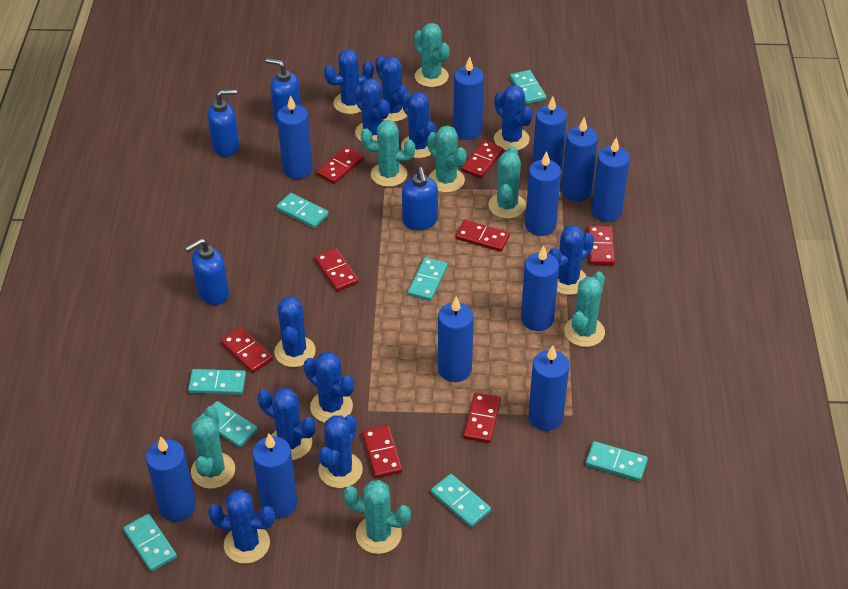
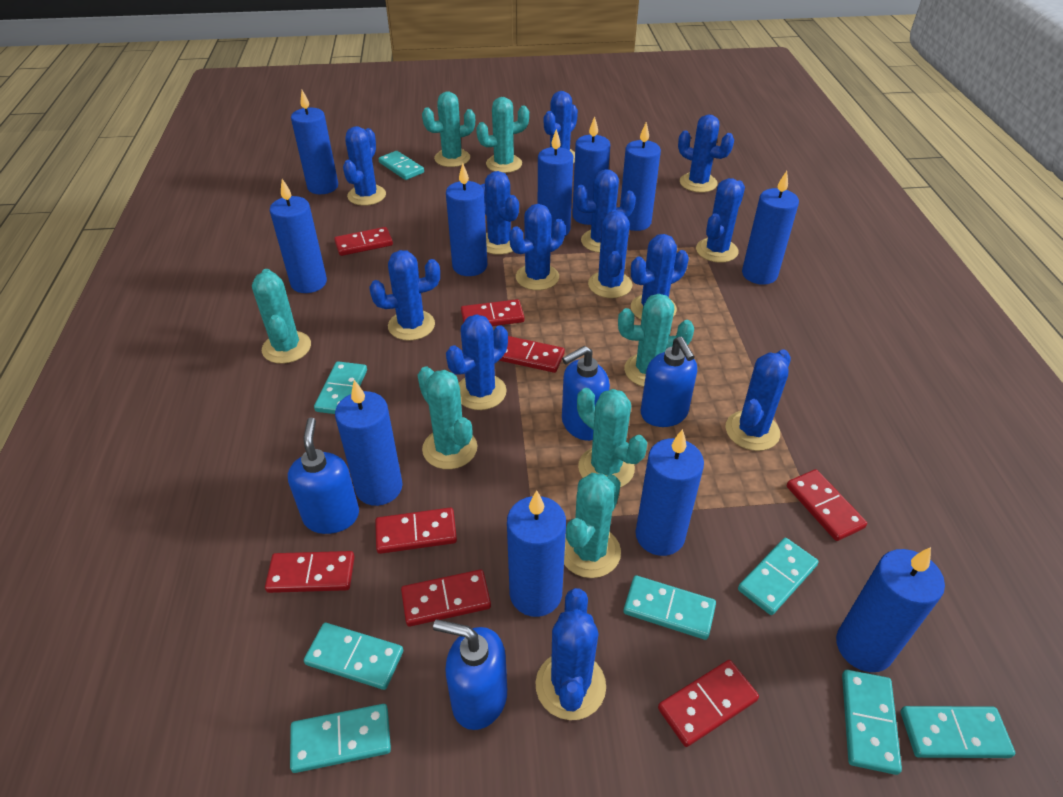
blue cactus: [208,489,275,564] [258,388,316,460] [274,296,316,367] [304,351,354,423] [318,415,363,488] [324,49,373,114] [354,78,390,141] [375,56,408,122] [401,91,436,158] [494,85,533,150] [549,225,594,295] = 11 -> [343,126,386,206] [369,250,440,341] [446,314,508,410] [481,171,519,255] [509,204,565,290] [536,588,606,720] [544,91,578,163] [574,169,636,253] [588,210,633,298] [631,234,689,319] [678,114,734,192] [696,178,745,263] [726,350,791,451] = 13

